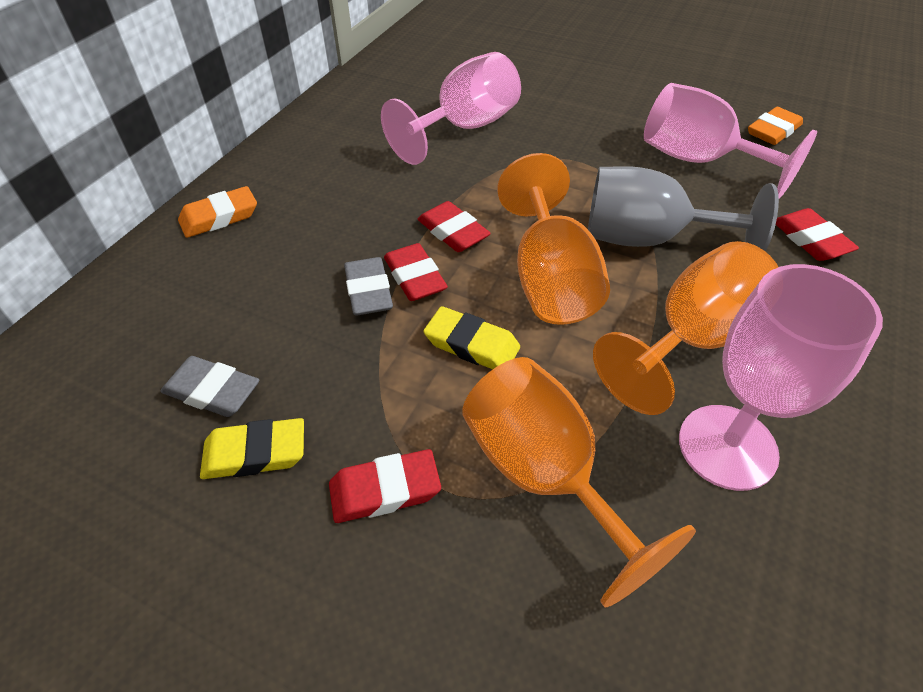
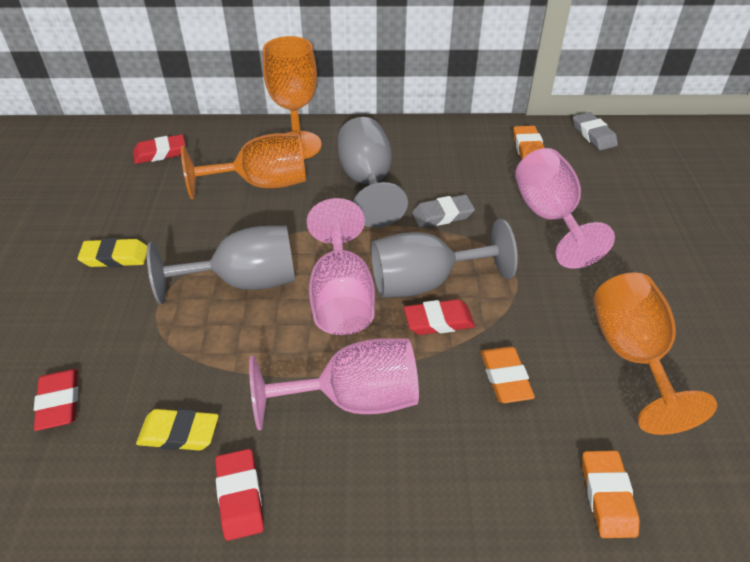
grey goblet: [588,166,779,252] = 1 -> [147,226,295,304] [338,117,408,228] [371,219,518,298] = 3
orange eraser: [178,186,257,238] [748,107,803,145] = 2 -> [481,347,535,403] [513,126,545,159] [582,451,640,538] = 3

